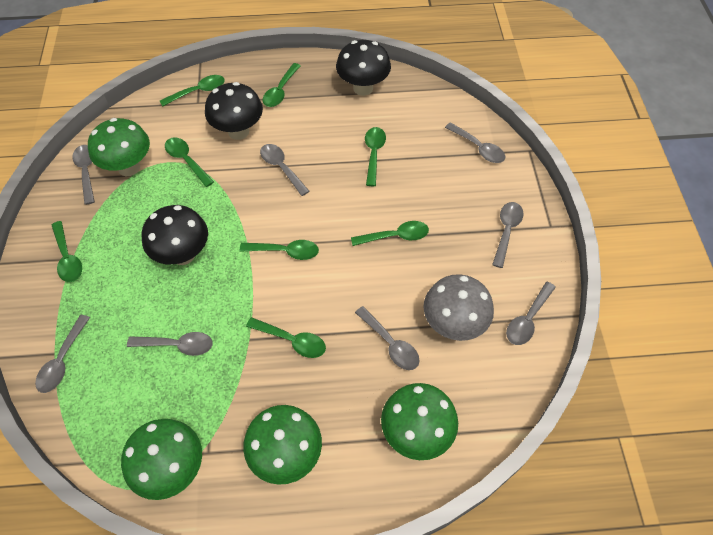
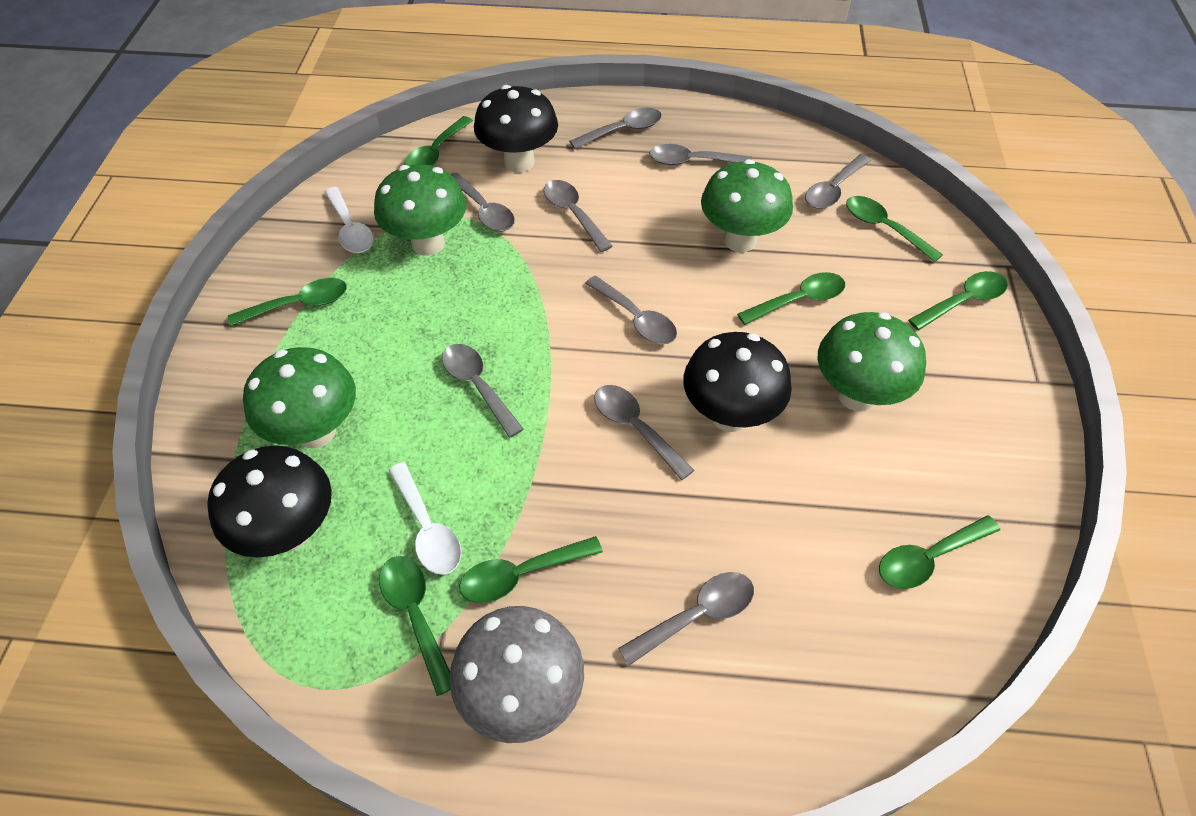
grey spoon: [35,315,90,393] [72,145,95,205] [127,332,213,356] [260,144,309,196] [355,306,419,370] [445,122,505,163] [492,202,524,268] [506,282,556,345] = 8 -> [442,344,524,438] [450,173,515,232] [544,180,613,252] [569,108,662,149] [585,276,677,344] [594,385,694,480] [618,572,754,666] [649,144,752,165] [805,154,871,209] = 9
white spoon: none = 0 -> [324,187,374,253] [388,462,462,575] = 2

